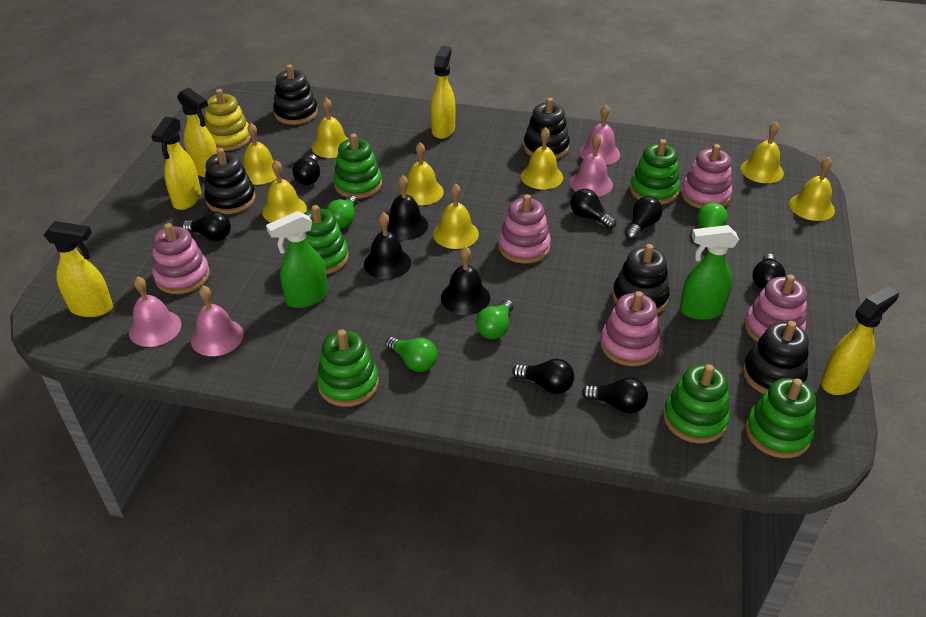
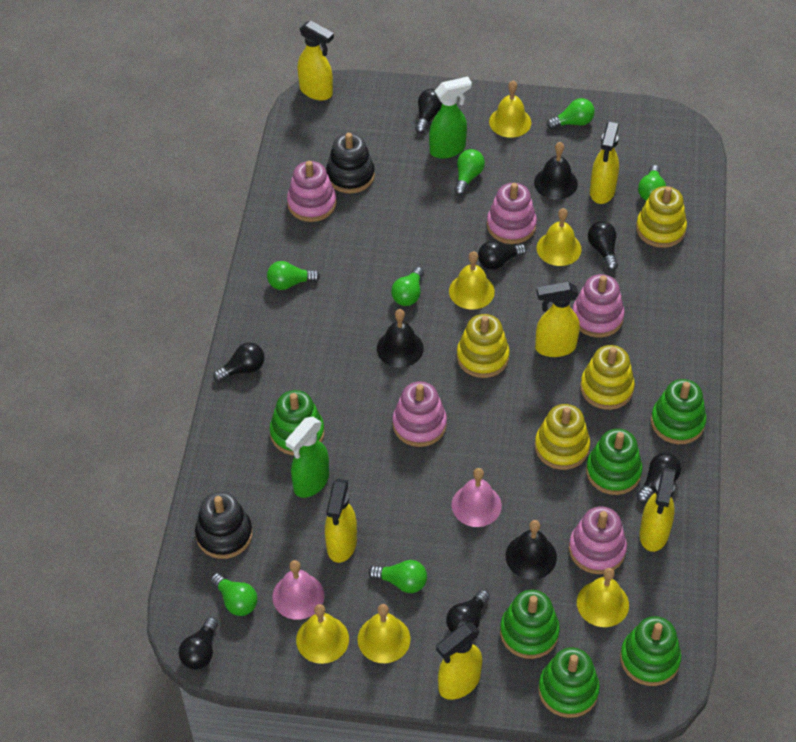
black stacking toy: [204,148,256,214] [273,64,318,125] [523,98,570,159] [612,244,670,314] [743,321,809,394] = 5 -> [195,491,253,559] [326,133,375,194] = 2
green light bulb: [326,196,357,229] [385,337,437,372] [476,300,514,339] [697,203,728,249] = 4 -> [211,573,257,616] [267,261,320,290] [368,560,427,593] [391,267,424,306] [454,149,485,195] [547,98,595,129] [638,165,666,201] = 7
pink bell: [129,276,181,347] [191,286,244,356] [570,134,613,196] [579,105,620,165] = 4 -> [272,560,324,620] [452,468,502,527] = 2
yellow bell: [243,123,282,185] [262,160,307,222] [312,98,348,158] [400,142,444,205] [433,183,479,249] [521,127,563,189] [741,122,784,183] [789,157,835,221] = 8 -> [296,604,349,664] [358,604,411,663] [449,251,495,310] [489,81,531,138] [537,208,581,266] [577,568,629,627] = 6
yellow spray bottle: [44,221,113,317] [151,116,201,210] [177,87,217,177] [431,46,455,139] [821,286,899,395] = 5 -> [297,20,334,100] [325,479,357,563] [436,623,482,700] [535,281,580,357] [590,122,619,204] [639,468,676,552] = 6
yellow stacking toy: [205,89,251,151] = 1 -> [457,314,510,378] [535,404,590,470] [580,345,635,410] [636,186,687,248] = 4

